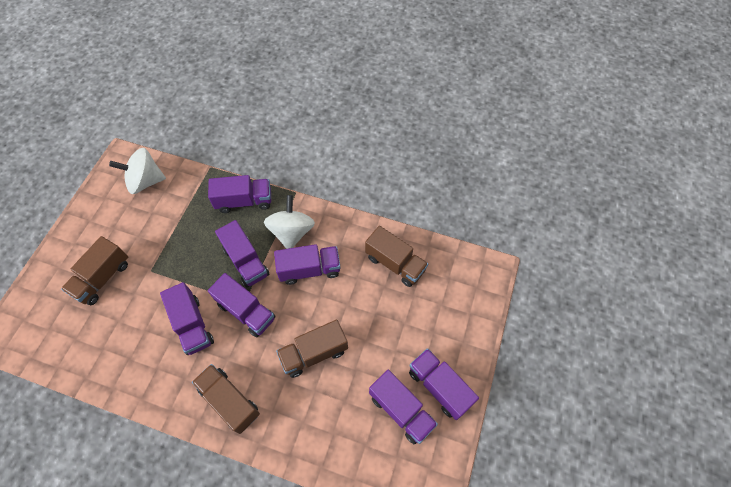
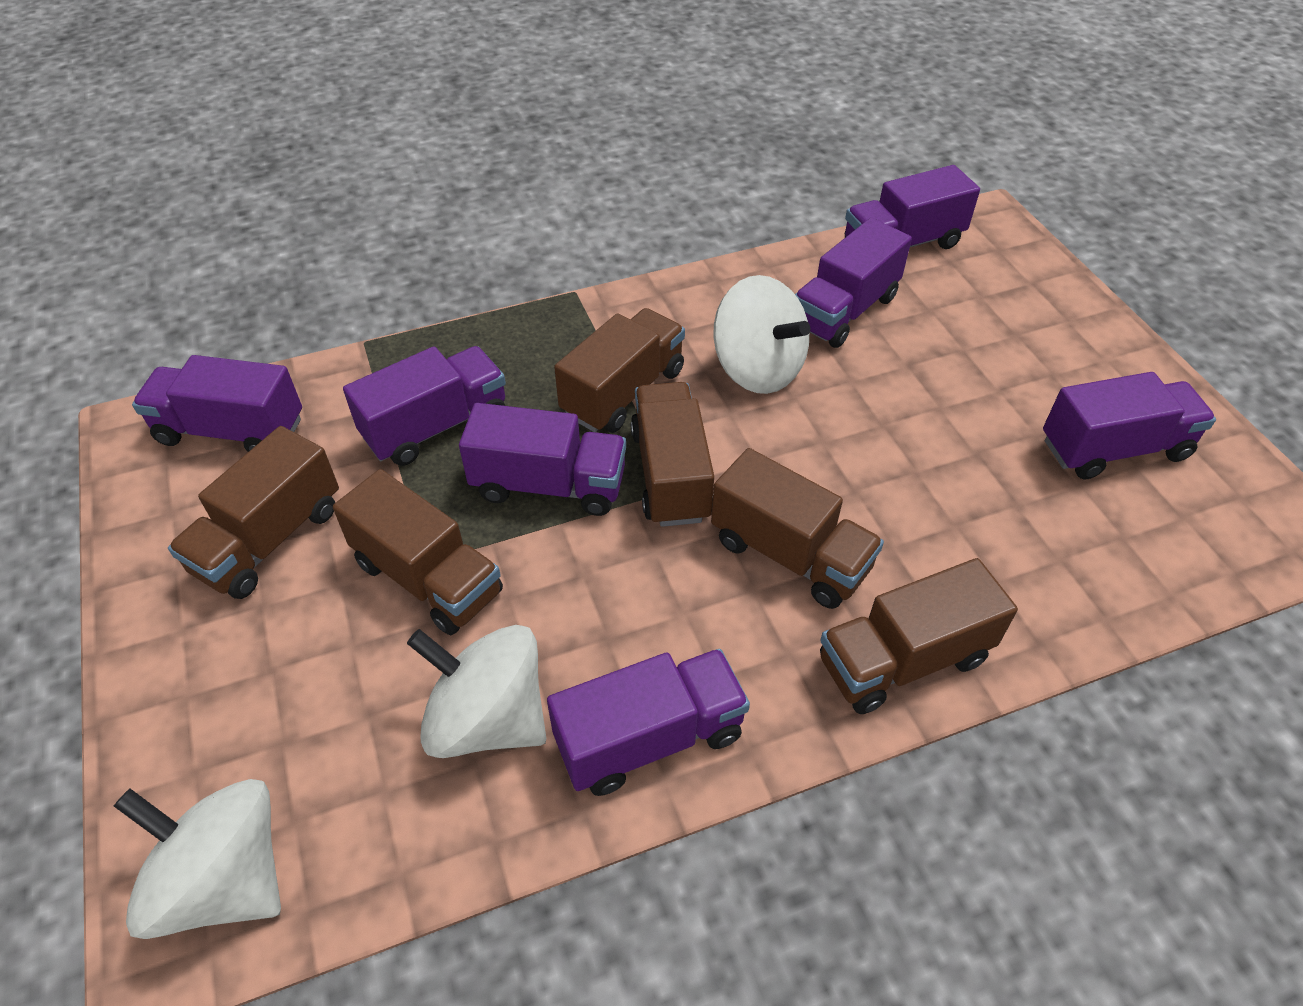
brown truck: [61,236,128,305] [192,364,260,434] [276,320,348,378] [365,226,428,287] = 4 -> [168,426,339,599] [333,469,503,635] [554,308,685,433] [630,382,714,527] [711,448,884,609] [820,558,1018,714] = 6
white spinning top: [109,148,166,194] [264,195,315,249] = 2 -> [114,779,281,939] [407,625,546,758] [713,275,810,394] = 3

